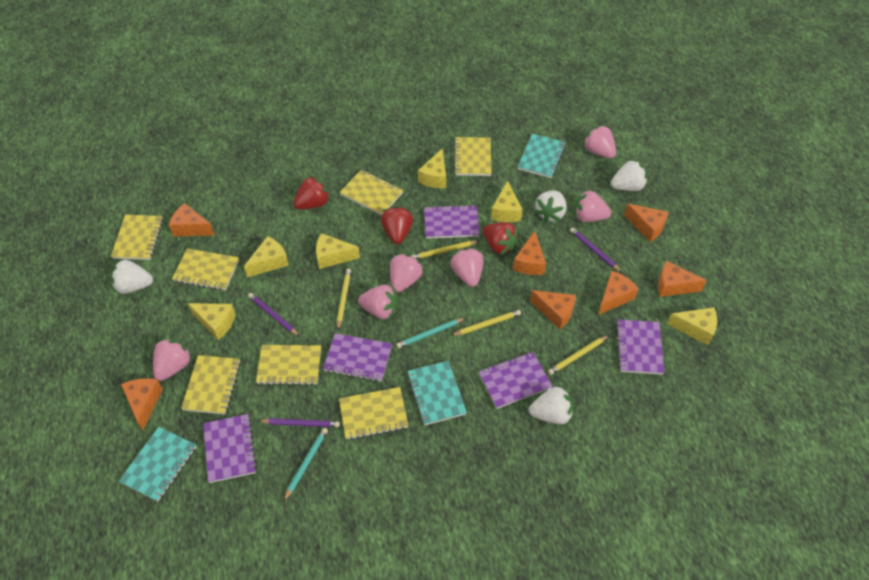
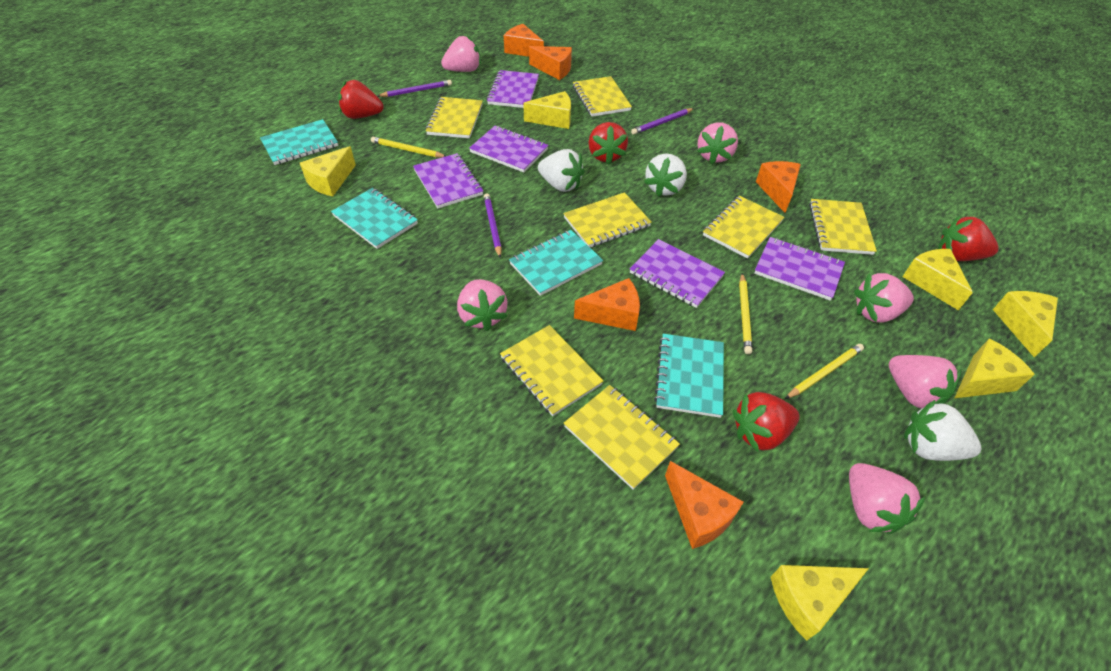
orange cheese: [121,378,163,430] [169,203,214,236] [513,231,546,275] [530,290,576,329] [598,271,639,315] [624,204,668,242] [658,260,707,297] = 7 -> [504,24,544,57] [529,46,572,80] [574,278,640,331] [665,461,744,549] [756,161,801,213] = 5
red strawberry: [293,176,330,209] [381,206,413,244] [483,222,519,255] = 3 -> [338,80,383,119] [588,122,628,165] [732,392,800,452] [938,215,999,261] = 4
turquoise notebook: [119,427,196,501] [407,361,467,426] [518,134,566,178] = 3 -> [260,119,338,165] [331,188,418,249] [509,230,603,296] [654,334,724,418] = 4
turquoise pencil: [283,428,328,502] [396,318,465,348] = 2 -> none = 0
white strawberry: [111,259,153,294] [529,385,574,424] [535,190,567,223] [611,159,647,191] = 4 -> [538,149,585,192] [644,154,687,197] [904,400,981,461] = 3
yellow pencil: [337,269,351,330] [411,241,479,259] [451,310,521,336] [548,335,609,375] = 4 -> [371,137,446,158] [739,273,752,354] [785,344,864,399] = 3

